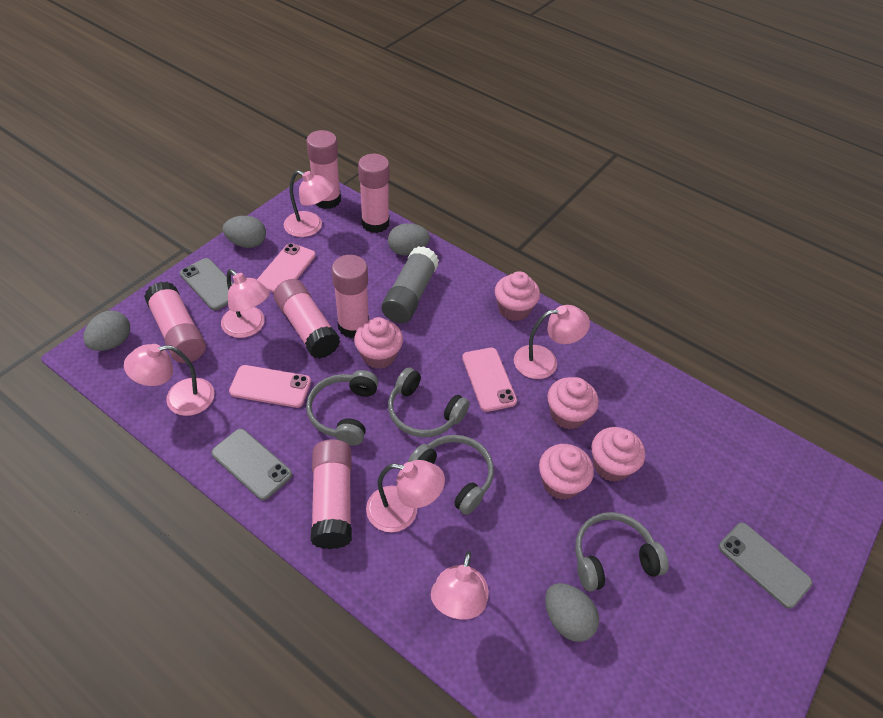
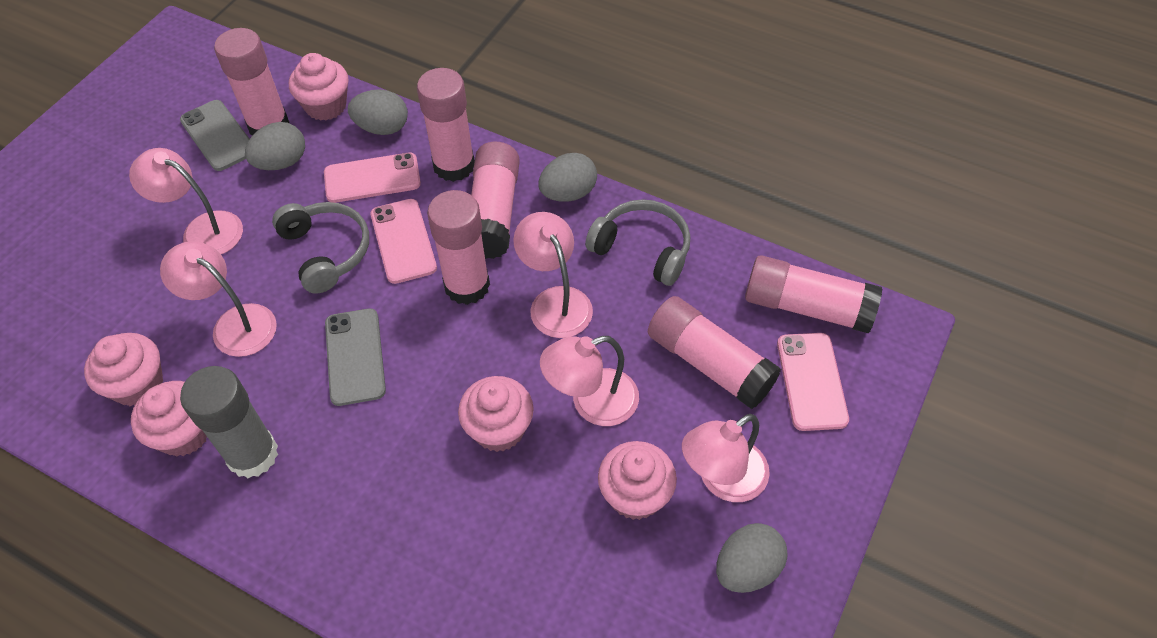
grey headphones: [306,370,378,446] [388,367,470,437] [408,435,494,515] [575,512,669,592] = 4 -> [272,202,369,294] [585,199,690,286] = 2
grey phone: [180,258,233,310] [211,429,292,500] [719,523,812,609] = 3 -> [180,100,250,171] [325,308,386,406] = 2
pink lamp: [124,344,214,416] [221,269,270,338] [284,170,334,237] [366,460,445,532] [431,551,489,619] [514,305,590,379] = 6 -> [129,148,243,254] [160,241,277,357] [513,212,593,338] [540,336,639,426] [682,414,770,502] = 5

